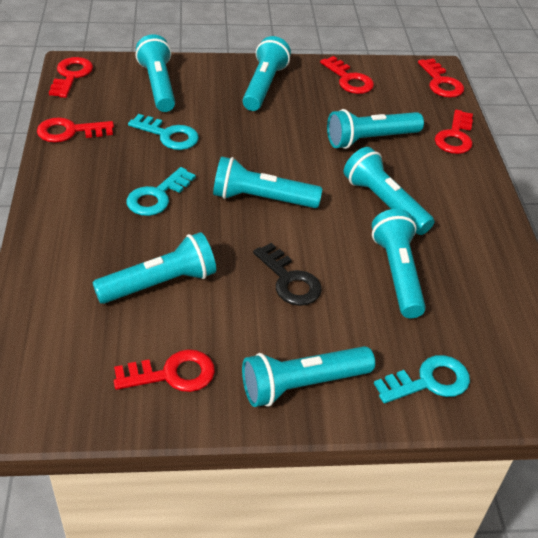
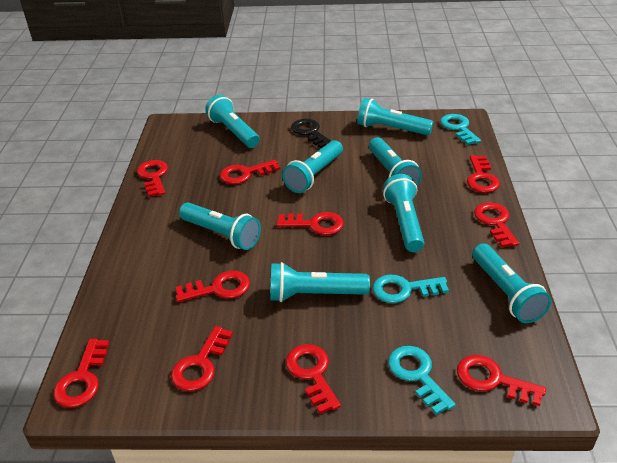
red key: [37,117,114,143] [49,57,93,98] [114,349,215,392] [320,56,374,94] [418,59,464,98] [435,110,473,154] = 6 -> [53,339,109,408] [137,160,168,197] [171,326,233,391] [176,271,250,302] [220,160,280,184] [276,212,344,235] [286,344,341,414] [457,355,546,406] [467,155,500,193] [474,202,519,247] = 10

